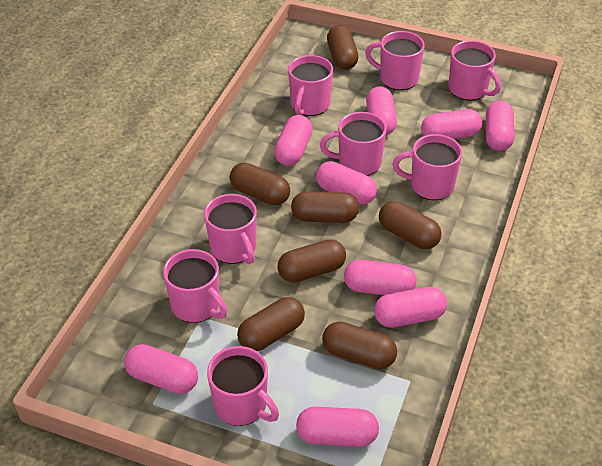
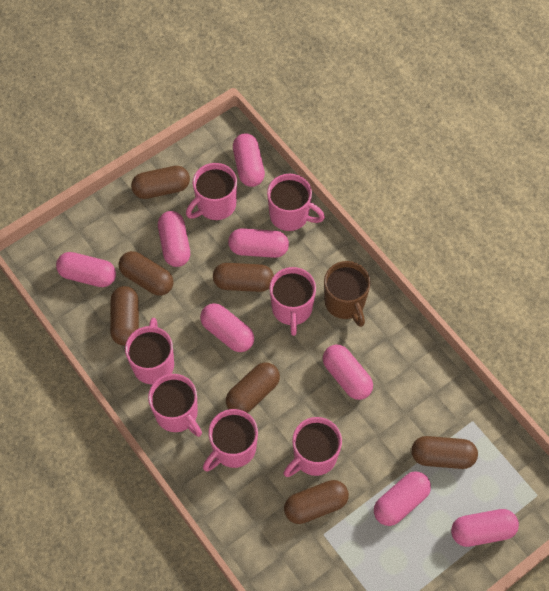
brown mug: none = 0 -> [324,261,371,327] = 1
pink capsule: [124,344,198,394] [274,115,313,166] [296,407,379,447] [316,161,377,205] [344,260,417,295] [366,86,397,136] [374,287,447,328] [421,109,482,139] [486,101,515,151] = 9 -> [56,252,116,287] [158,211,190,267] [200,303,254,352] [228,228,289,258] [233,133,265,187] [323,345,373,400] [374,471,431,526] [451,509,519,547] = 8
pink mug: [163,249,227,323] [204,194,257,264] [207,346,279,426] [288,55,333,116] [320,112,387,176] [365,31,425,90] [393,134,462,200] [449,40,501,101] = 8 -> [125,318,174,385] [148,374,202,437] [186,163,237,220] [203,409,258,472] [267,174,325,231] [269,267,316,336] [284,417,342,477] = 7

